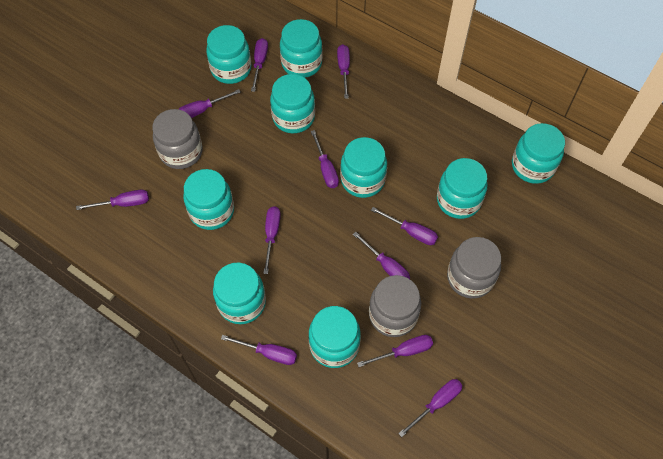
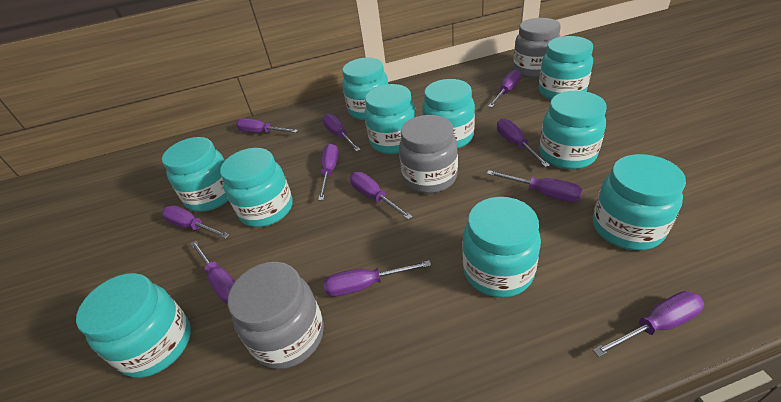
turquoise jar: [183,169,234,230] [206,25,251,84] [213,263,266,324] [270,74,315,133] [280,19,323,78] [308,306,361,368] [340,137,387,198] [437,158,488,219] [512,123,565,184] = 9 -> [76,273,191,378] [162,137,229,212] [220,148,293,227] [342,57,388,120] [364,84,417,154] [422,79,475,149] [462,197,541,298] [539,36,593,100] [539,91,607,169] [593,154,686,250] = 10

